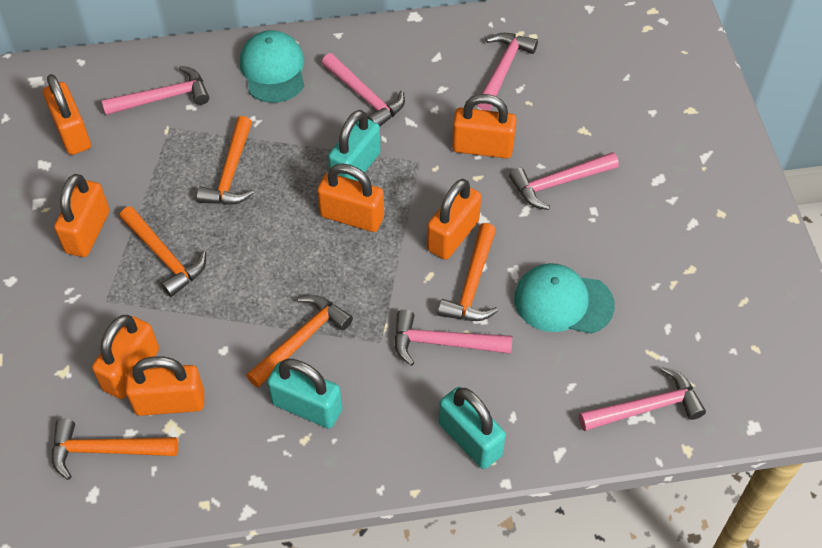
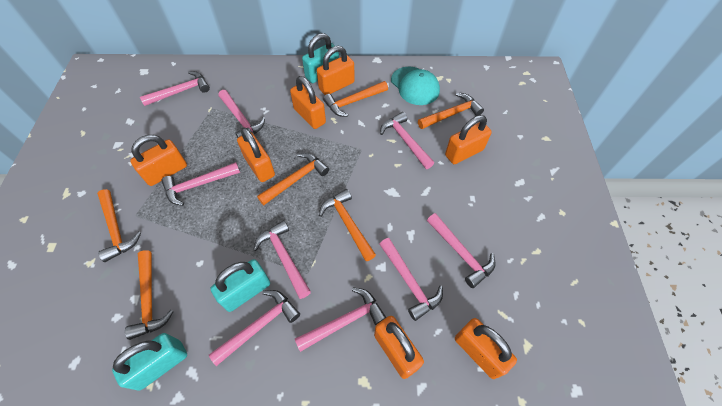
orange hammer: [52,419,178,480] [120,206,206,297] [197,116,254,205] [246,295,353,388] [438,223,498,321] = 5 -> [97,189,141,262] [125,250,174,340] [257,153,329,205] [319,189,376,261] [323,81,388,117] [418,93,484,129] = 6
pink hammer: [102,66,209,115] [322,53,405,126] [394,310,512,366] [477,33,538,111] [509,152,619,210] [579,367,706,431] = 6 -> [140,71,210,106] [161,162,240,206] [209,290,300,366] [218,90,265,138] [253,220,311,299] [295,288,387,352] [379,238,443,321] [380,112,434,169] [427,213,496,288] = 9
turquoise cap: [240,30,304,103] [514,263,615,334] = 2 -> [391,67,440,105] = 1

